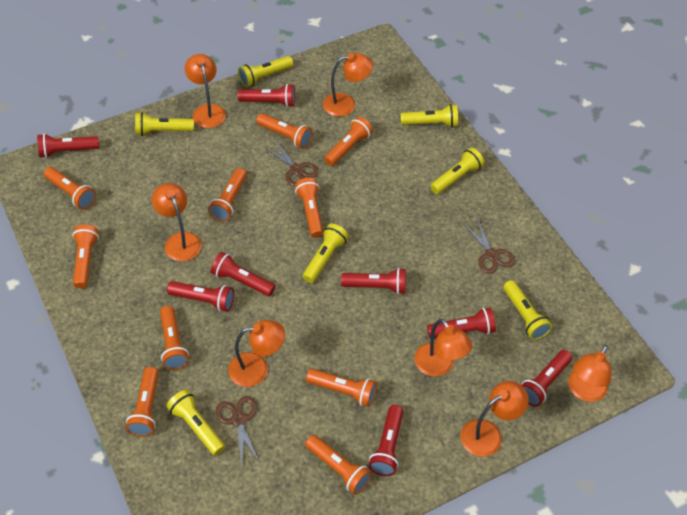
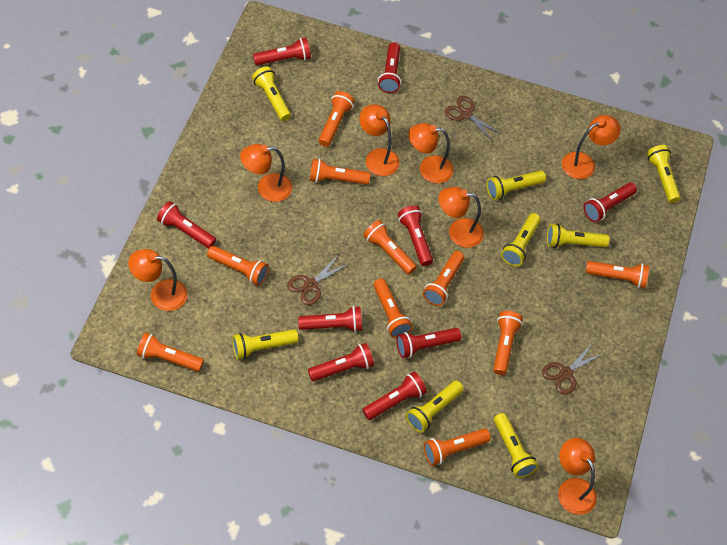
red flashlight: [37,134,99,158] [167,281,234,312] [211,252,275,296] [238,84,295,107] [341,268,406,294] [369,405,403,476] [427,307,496,338] [522,350,572,406] = 8 -> [157,201,216,248] [253,37,311,65] [298,306,362,332] [308,343,374,381] [362,372,427,420] [378,43,401,93] [396,328,461,358] [398,205,433,266] [584,183,637,222] = 9
yellow flashlight: [135,112,194,136] [167,389,225,455] [238,56,293,87] [303,224,349,283] [401,104,458,128] [430,148,484,194] [503,280,552,340] = 7 -> [232,329,298,359] [252,66,291,121] [406,381,464,433] [487,170,546,200] [494,413,538,478] [501,213,541,266] [547,223,609,248] [647,145,680,203] = 8

